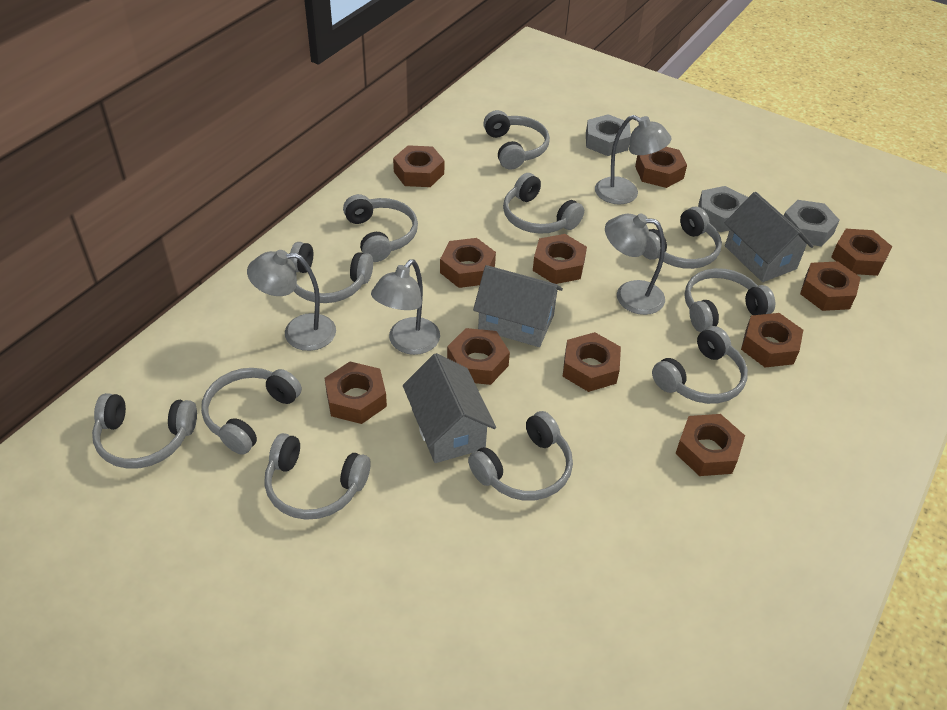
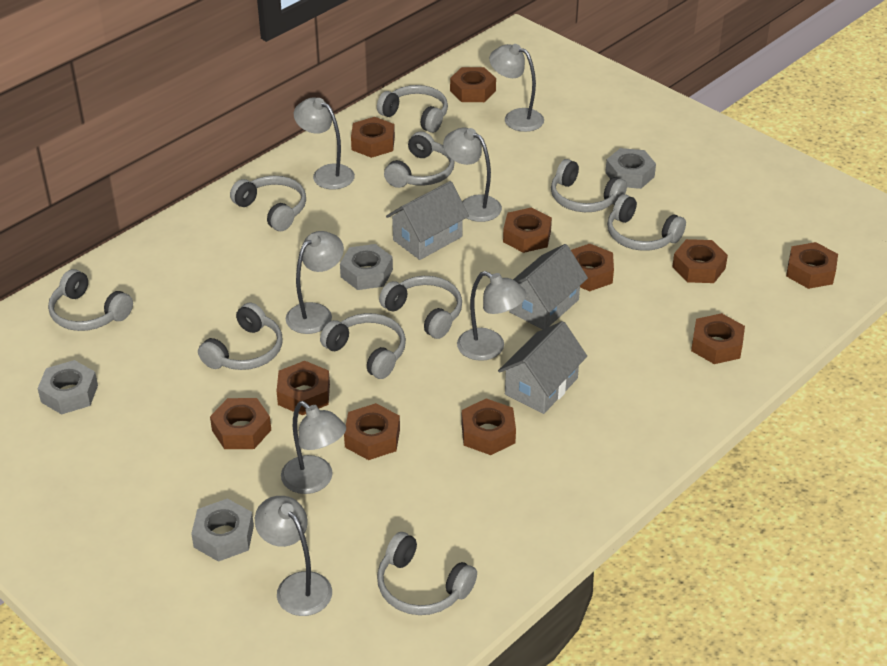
grey headphones: [92,393,197,469] [201,368,302,455] [264,433,370,520] [290,242,373,303] [343,194,418,262] [468,411,573,501] [483,110,550,170] [503,173,584,234] [642,207,722,269] [652,326,748,404] [685,268,775,332] = 11 -> [48,269,133,331] [198,303,283,370] [230,176,306,231] [320,313,406,379] [377,85,448,133] [377,532,477,615] [379,276,462,339] [384,131,454,188] [551,159,627,212] [607,194,686,251] = 10
grey lamp: [247,250,336,351] [371,259,440,355] [595,115,671,205] [605,213,665,315] = 4 -> [255,496,332,616] [281,401,346,494] [286,231,344,334] [294,97,355,189] [443,128,502,222] [457,271,527,361] [489,44,544,132] = 7
grey nut: [586,114,631,156] [698,186,748,232] [784,200,840,247] = 3 -> [37,360,98,415] [191,498,254,562] [340,244,393,290] [605,148,656,189] = 4

